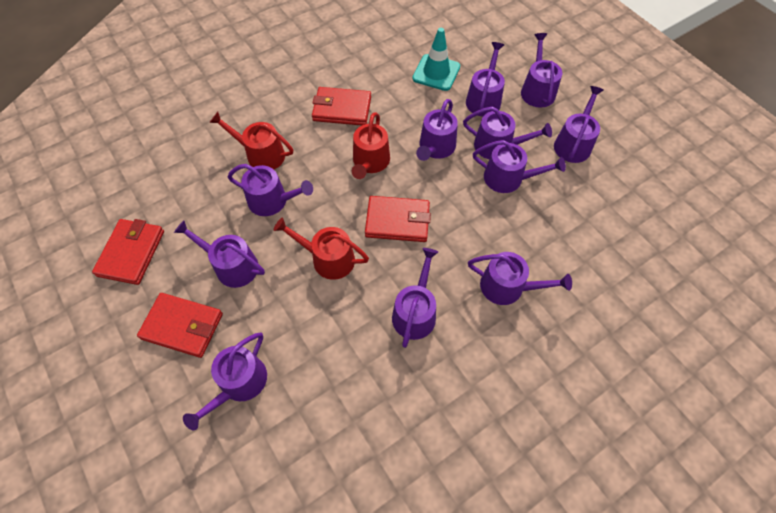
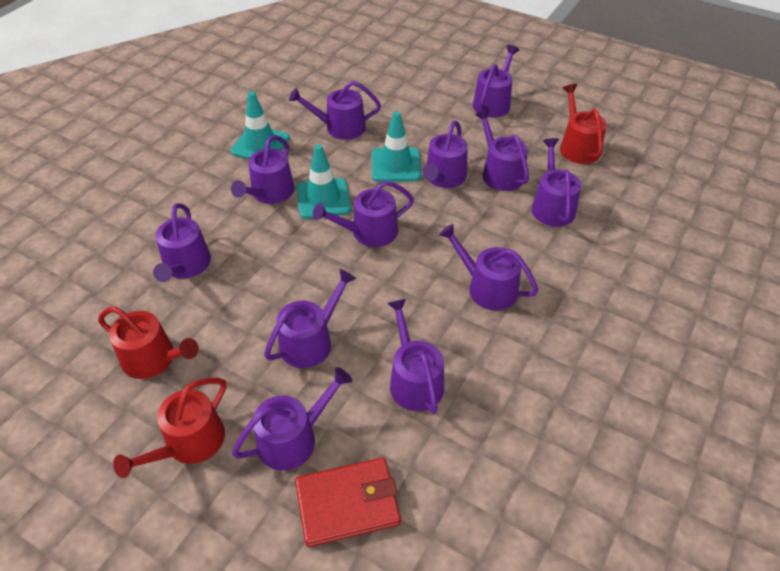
purple watering can: [174,221,265,288] [183,333,267,430] [228,164,313,216] [392,248,438,348] [416,99,458,161] [463,107,552,159] [466,42,505,116] [468,252,572,305] [473,140,566,193] [521,33,562,108] [554,86,604,163] = 11 -> [153,203,211,282] [231,135,294,204] [232,367,352,470] [264,269,356,368] [289,81,381,140] [313,181,414,247] [387,299,444,414] [422,120,468,188] [439,224,539,310] [473,45,519,118] [475,109,529,191] [532,138,581,227] = 12
red wallet: [92,219,164,285] [137,293,223,358] [312,87,371,126] [365,196,431,242] = 4 -> [295,457,401,547] = 1
turquoise traffic cone: [412,28,460,91] = 1 -> [231,91,290,159] [296,144,351,219] [372,111,421,182] = 3

